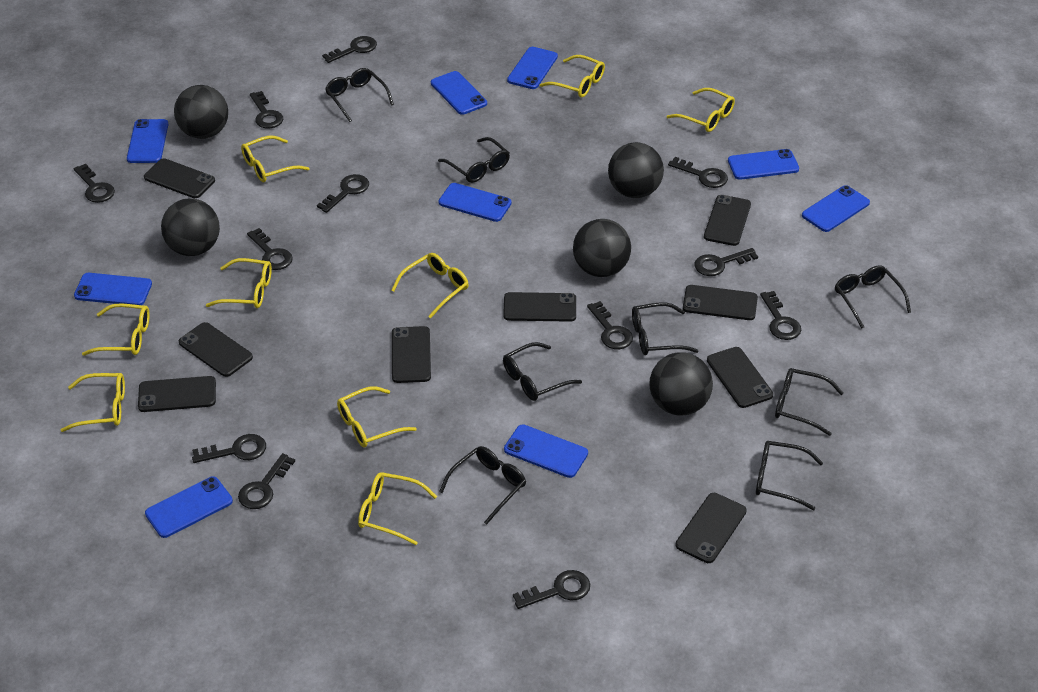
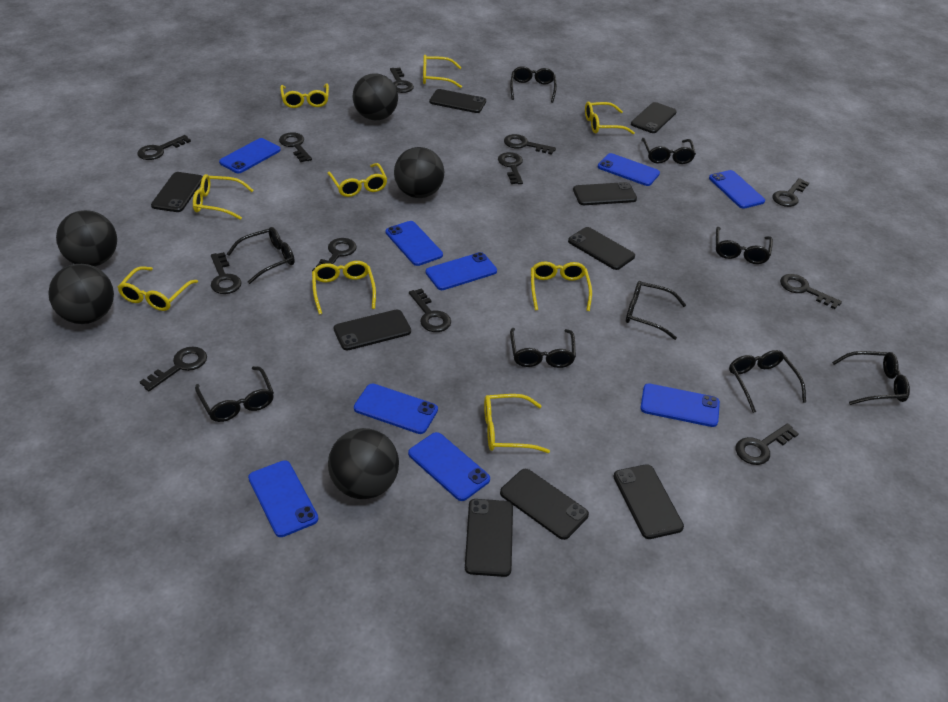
black glasses: [325,68,394,122] [438,137,510,183] [439,446,526,525] [503,342,582,401] [632,302,698,355] [756,441,823,510] [775,368,843,436] [835,265,911,329] = 8 -> [195,366,274,422] [227,227,295,284] [510,66,557,103] [510,328,576,368] [626,281,686,340] [641,138,696,164] [716,227,773,264] [729,350,806,413] [832,351,910,405] = 9

